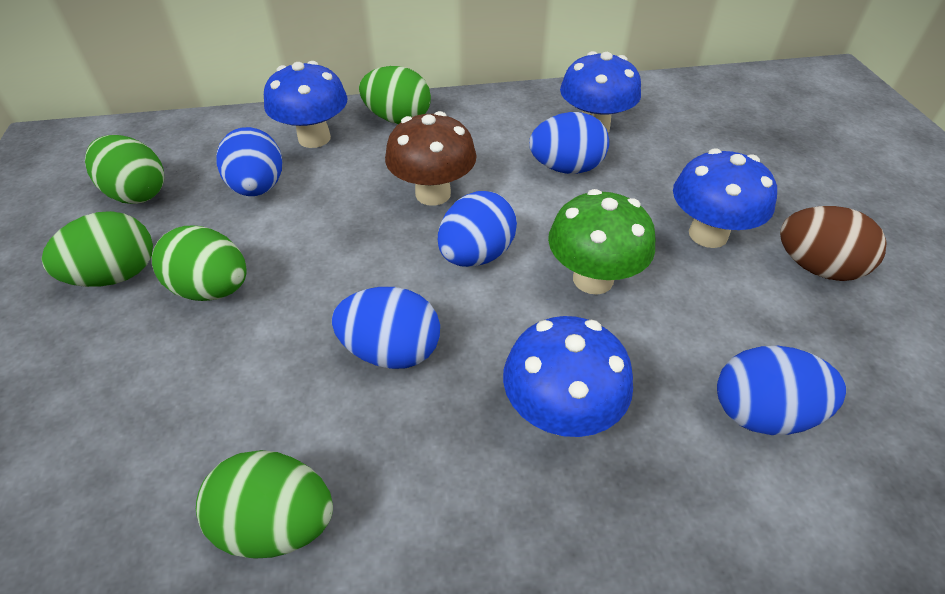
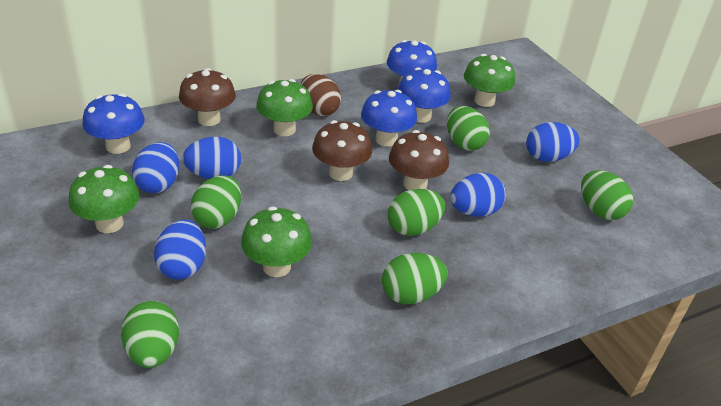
brown mushroom: [385,111,477,206] = 1 -> [179,68,236,126] [312,120,372,181] [389,130,449,190] = 3
green egg: [42,211,153,287] [85,135,164,204] [152,226,247,301] [196,450,333,559] [359,66,431,124] = 5 -> [121,301,179,368] [191,175,241,229] [382,253,448,304] [388,189,445,236] [447,106,490,151] [581,170,633,220] = 6
green mushroom: [548,189,655,295] = 1 -> [69,165,139,233] [241,207,312,277] [256,79,313,136] [464,54,515,107] = 4

